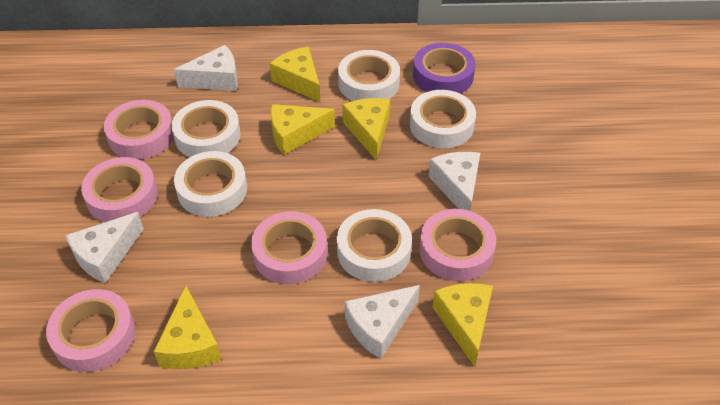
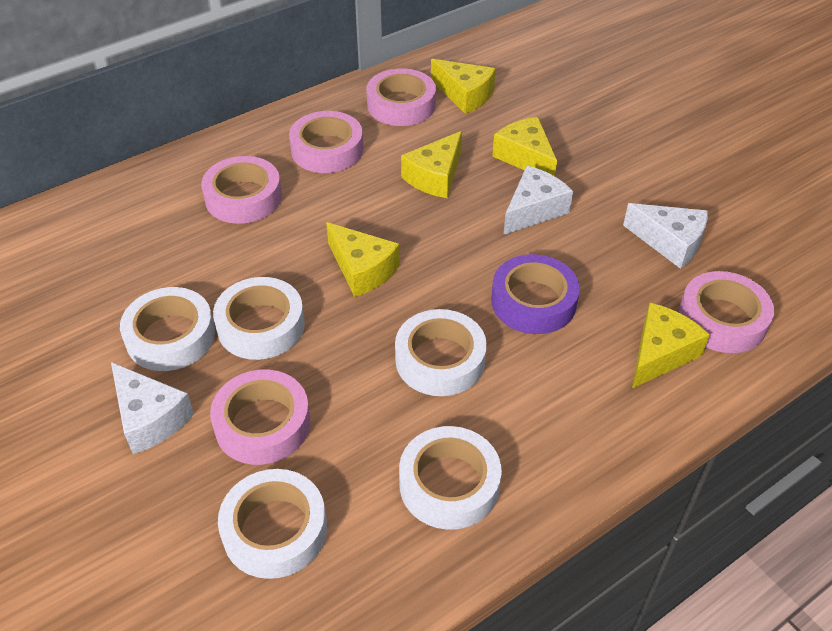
white cheese: [65,212,144,283] [174,45,238,91] [345,285,420,359] [429,152,480,211] = 4 -> [111,362,194,454] [503,166,573,235] [623,203,708,269] = 3

